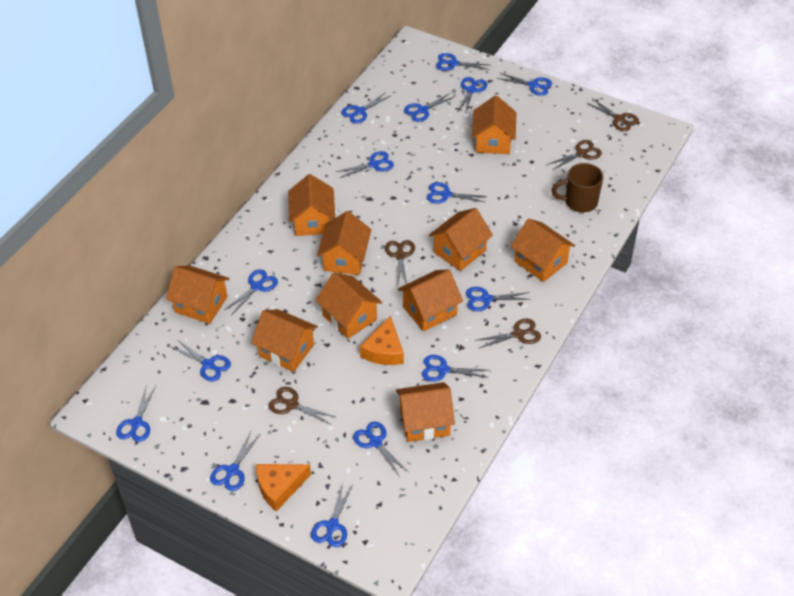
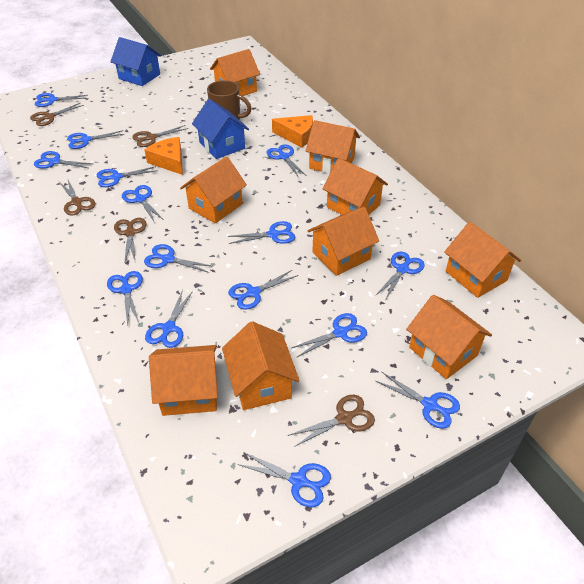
blue house: none = 0 -> [110,37,162,86] [192,99,249,159] = 2
orange house: [166,265,230,324] [251,309,318,372] [288,174,335,236] [315,273,382,339] [317,211,372,275] [396,382,455,442] [398,270,463,332] [429,208,493,271] [472,95,517,154] [510,219,575,282] = 10 -> [149,345,218,416] [180,156,247,224] [210,49,260,96] [222,321,300,410] [306,120,360,174] [307,207,379,276] [322,158,388,215] [407,295,492,379] [444,222,521,298] = 9

